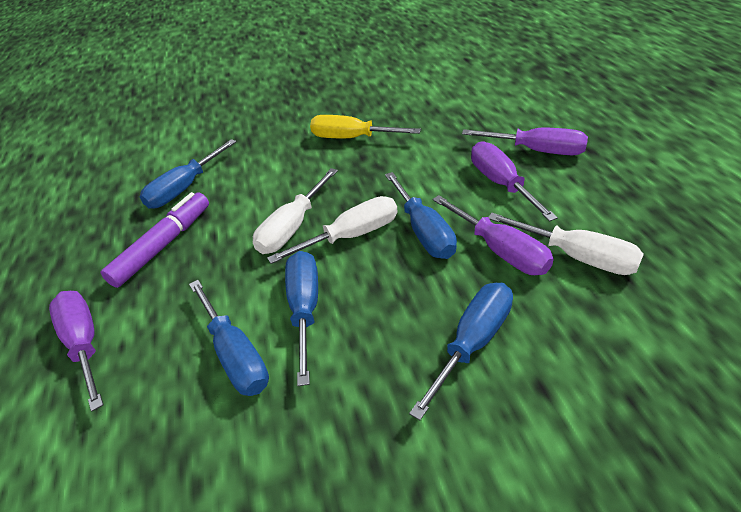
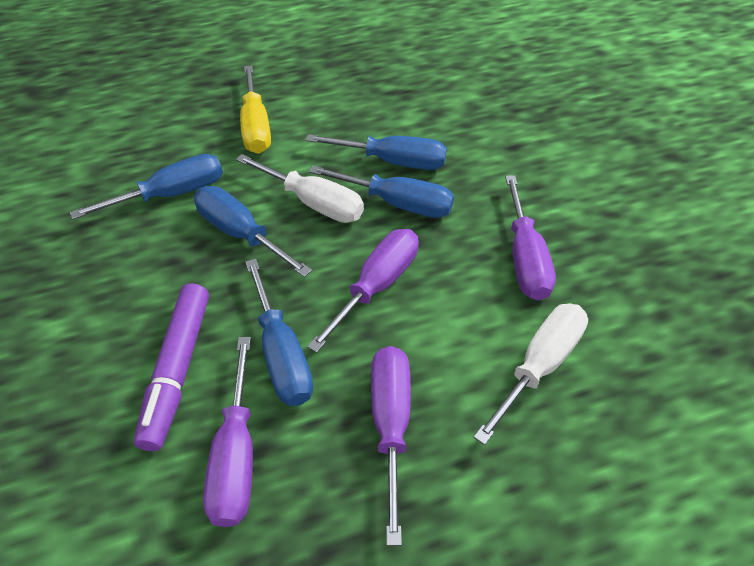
white screwdriver: [253,168,338,254] [267,196,398,264] [489,213,644,275] = 3 -> [236,154,364,223] [474,304,588,445] = 2

